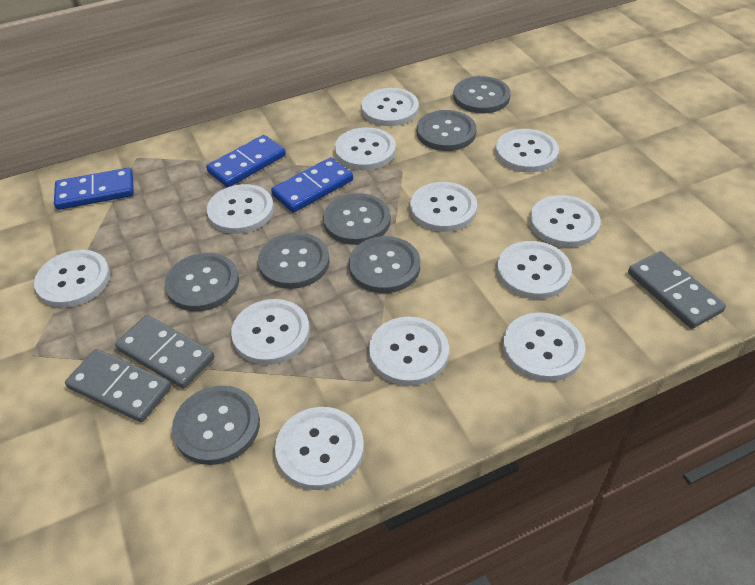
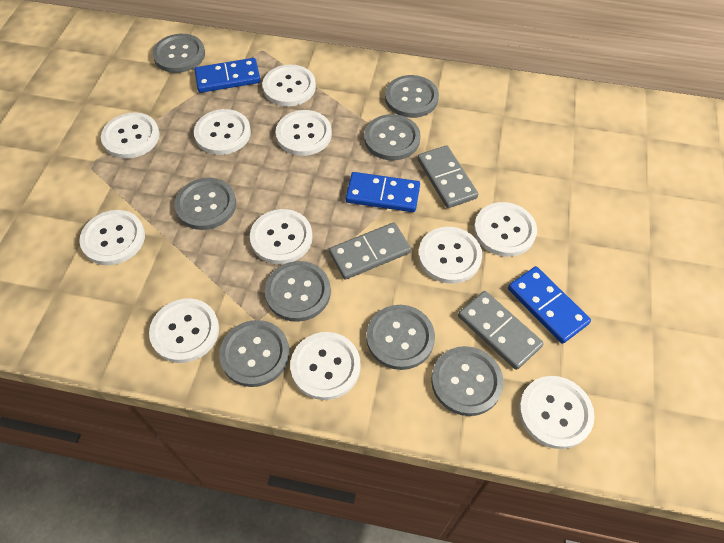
grey button: [165,253,239,311] [172,385,260,465] [258,232,330,289] [323,193,391,245] [349,236,420,293] [417,110,477,151] [453,76,511,113] = 7 -> [152,34,205,73] [175,178,236,230] [219,320,290,387] [265,261,331,322] [364,114,421,160] [366,305,435,370] [385,75,439,118] [431,346,503,416] = 8
white button: [34,250,110,308] [207,184,274,234] [231,299,310,365] [275,407,364,490] [335,127,396,170] [361,88,419,126] [369,317,449,386] [410,182,477,232] [496,129,559,172] [497,241,572,299] [503,312,585,382] [530,195,601,247] = 12 -> [79,210,145,265] [101,112,160,159] [149,298,219,363] [194,109,251,155] [250,209,313,264] [262,65,316,106] [276,110,332,156] [290,332,361,400] [418,227,482,284] [474,202,537,257] [519,376,595,449] = 11

